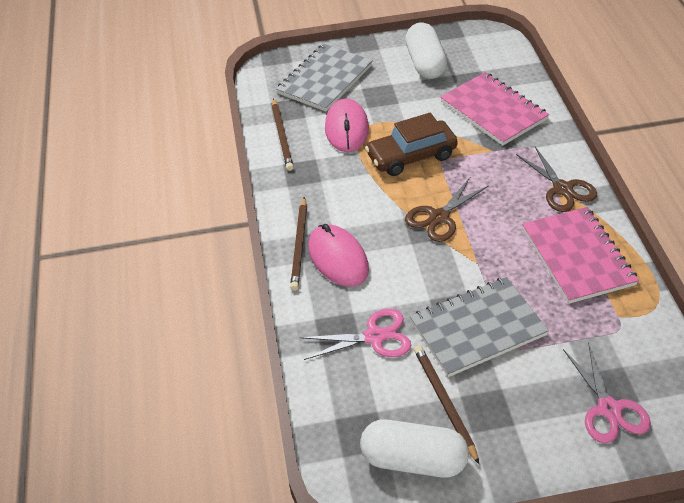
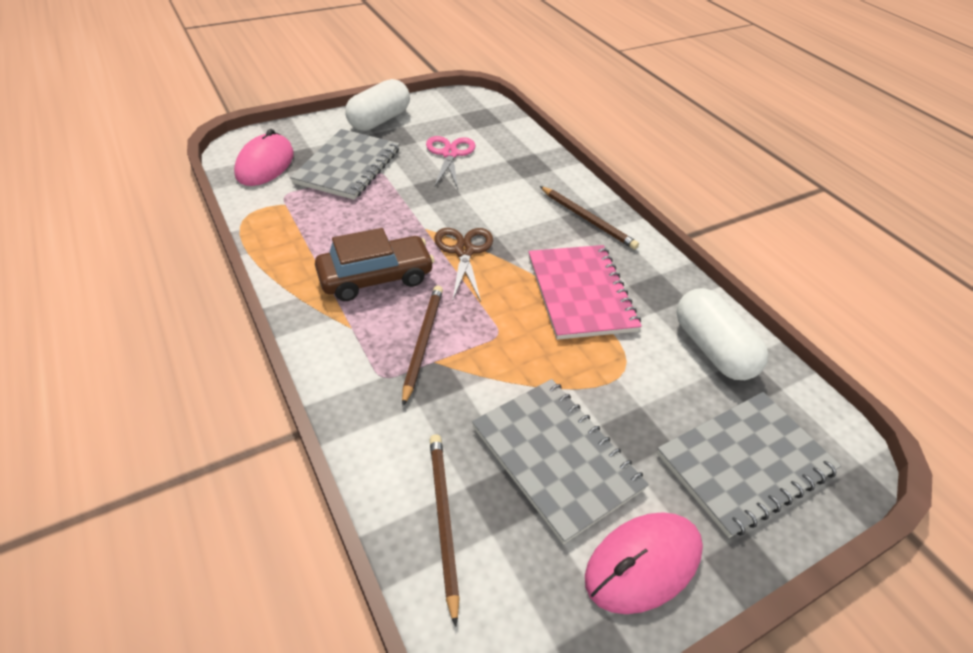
brown scissors: [405,177,488,242] [516,147,597,212] = 2 -> [435,228,493,302] = 1
grey notebook: [276,44,373,112] [410,277,549,377] = 2 -> [290,129,400,200] [472,379,649,544] [657,392,841,538] = 3
pink notebook: [440,72,549,146] [522,207,639,304] = 2 -> [529,245,642,340] = 1
pink scissors: [300,309,411,360] [563,342,651,444] = 2 -> [426,136,475,189] = 1

